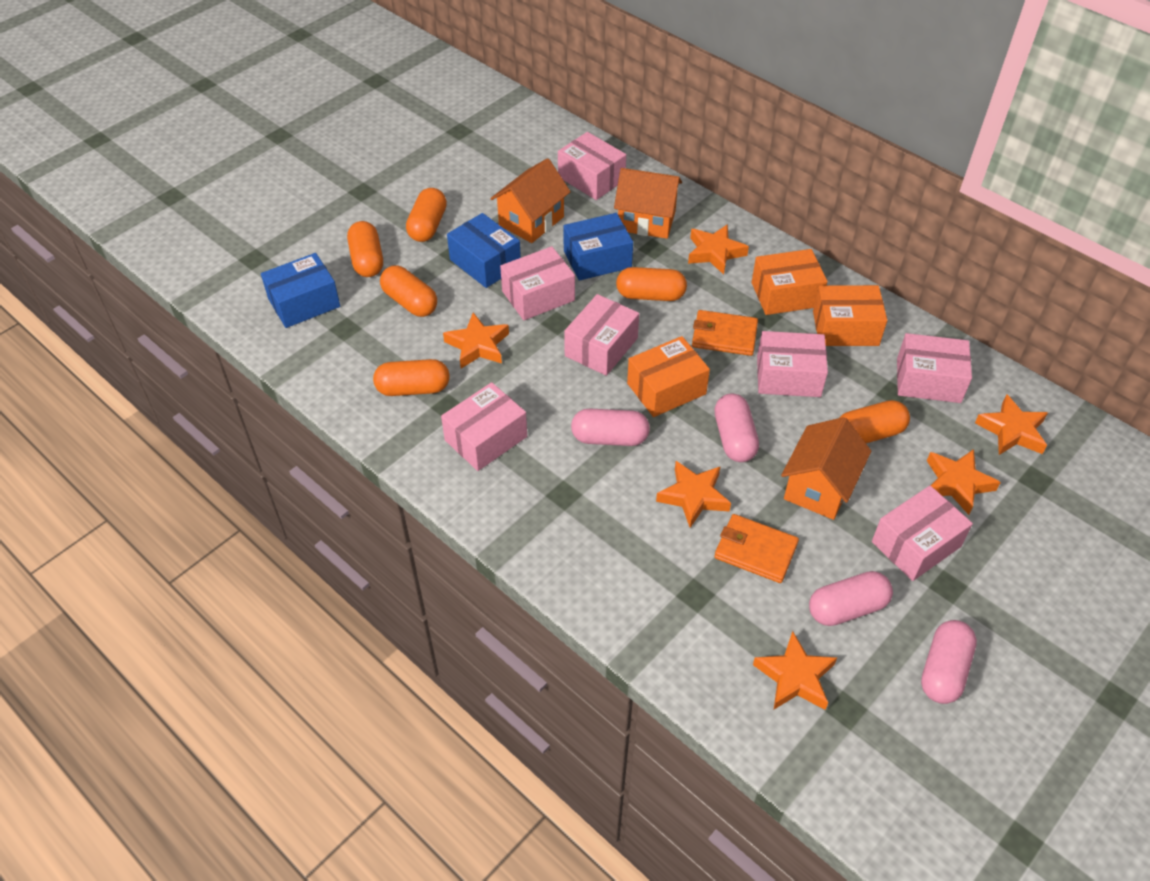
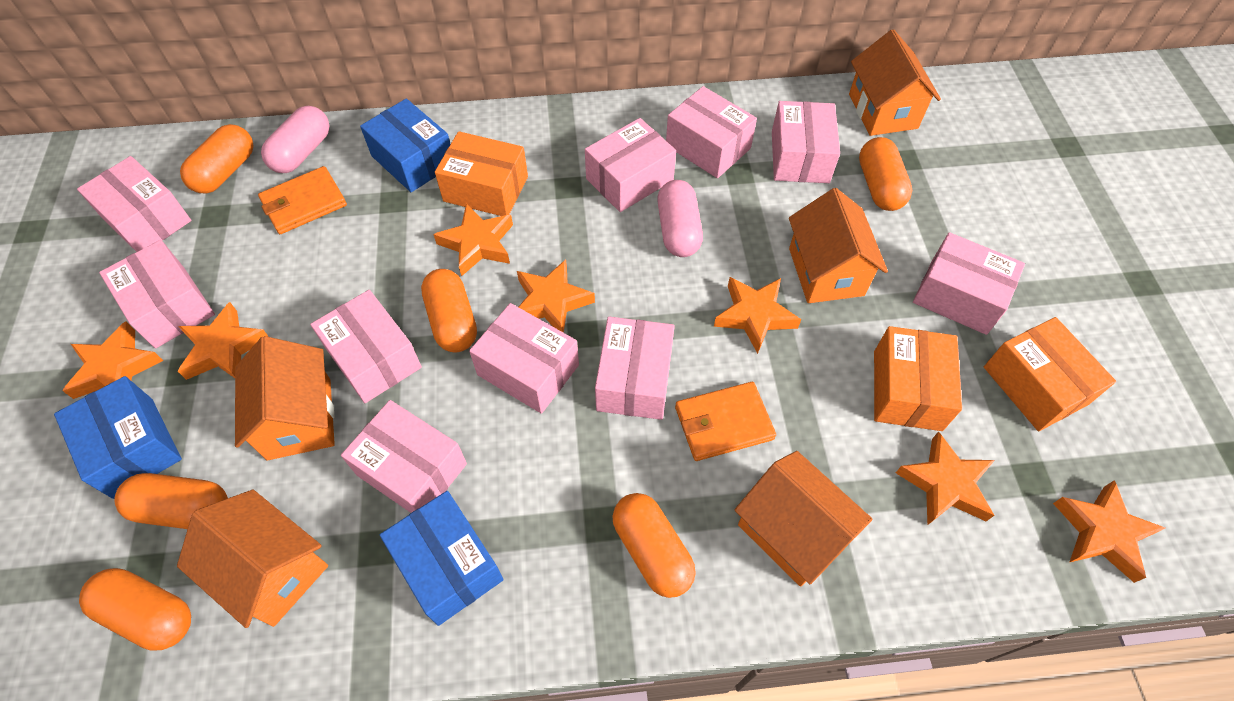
orange house: [490,158,571,243] [614,168,682,239] [781,417,871,520] = 3 -> [177,490,328,628] [235,336,335,460] [734,451,872,587] [789,188,888,303] [849,29,941,136] = 5
orange star: [443,312,509,368] [656,461,731,528] [688,224,749,275] [753,631,837,710] [927,449,1001,515] [975,394,1048,455] = 6 -> [63,321,163,399] [178,302,269,380] [433,204,513,276] [517,259,595,333] [714,277,801,354] [896,431,995,525] [1053,480,1165,583] = 7
pink box: [441,382,527,471] [500,246,575,320] [558,132,626,200] [564,294,639,376] [757,331,828,397] [872,485,973,581] [897,333,972,403] = 7 -> [77,156,191,252] [99,240,215,348] [310,290,422,403] [341,400,467,513] [469,303,579,414] [585,118,676,212] [595,317,675,420] [666,86,757,178] [772,101,840,183] [913,232,1025,335] = 10
pink capsule: [571,409,650,446] [714,394,759,462] [809,571,893,626] [921,620,977,704] = 4 -> [261,106,330,173] [657,180,703,257] = 2

